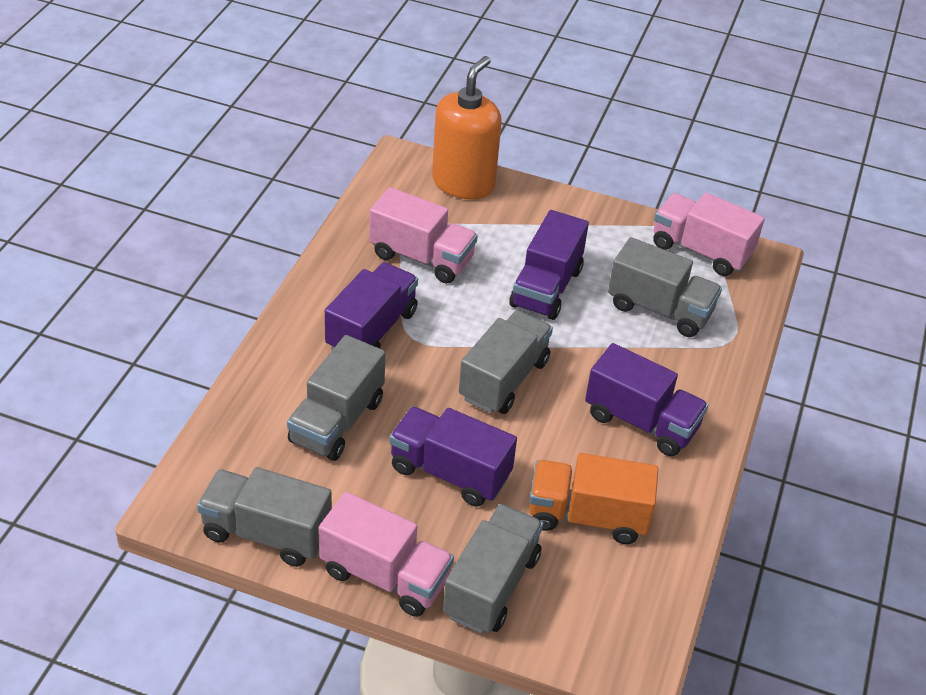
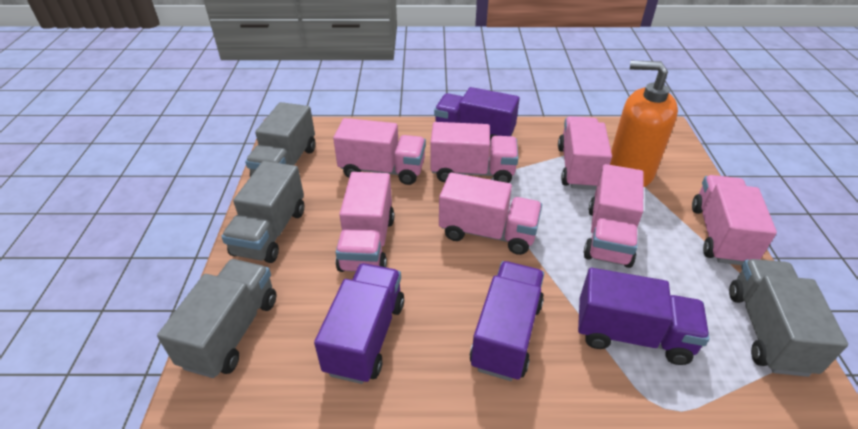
grey truck: [197,467,332,567] [287,335,385,461] [443,504,543,634] [459,310,553,414] [608,237,722,337] = 5 -> [157,259,276,378] [221,161,304,263] [245,102,315,177] [729,259,848,377] = 4
orange truck: [529,453,658,544] = 1 -> none = 0
pink truck: [319,492,454,617] [369,187,478,284] [654,193,765,276] = 3 -> [333,118,426,185] [335,172,394,272] [430,122,518,183] [439,172,542,255] [558,116,612,190] [584,164,644,268] [692,175,777,265] = 7

